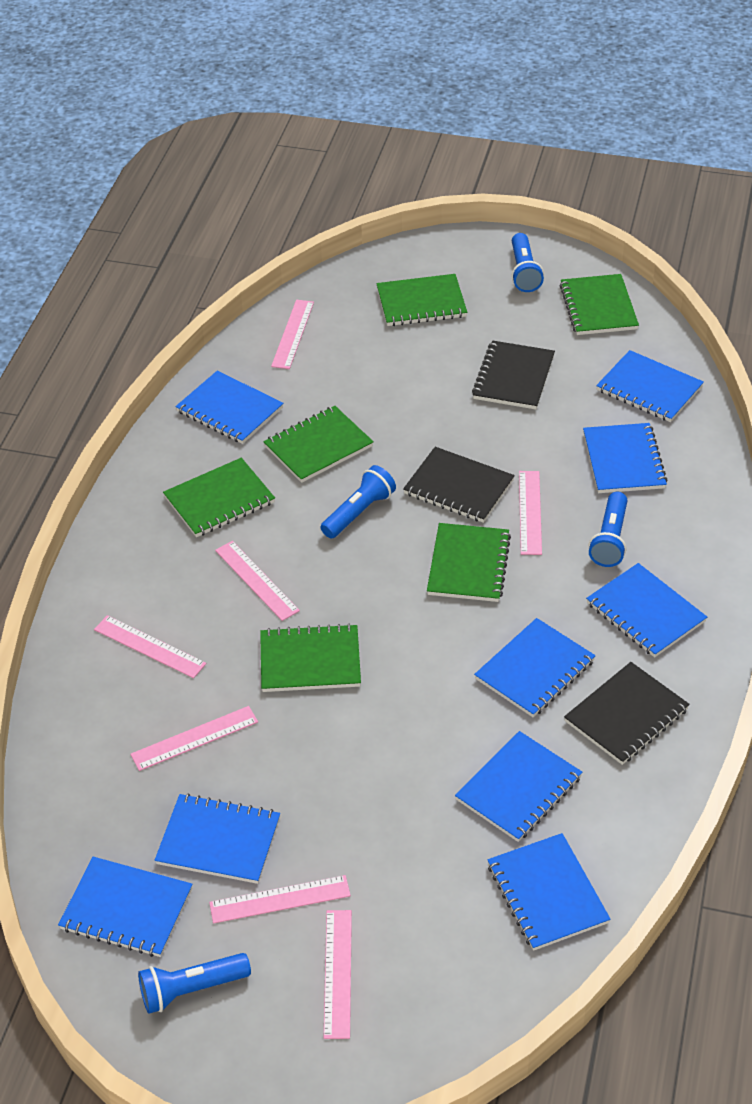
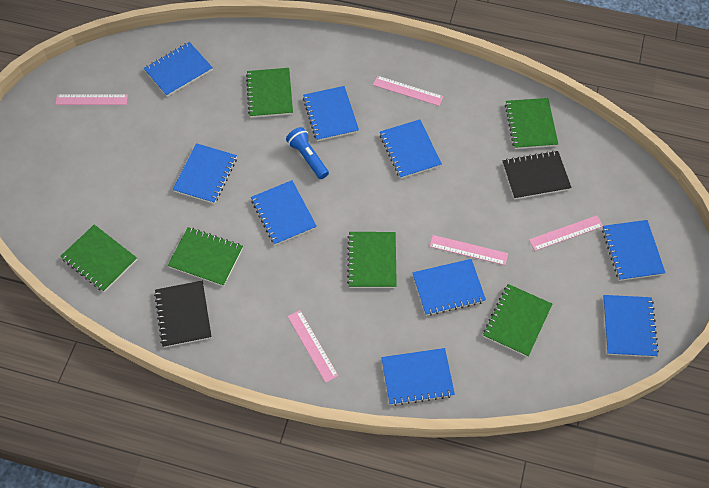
black notebook: [403,447,515,523] [472,340,555,410] [564,662,690,765] = 3 -> [154,281,212,348] [503,150,572,200] = 2
blue flashlight: [138,953,251,1014] [321,465,396,539] [511,233,544,292] [589,492,627,567] = 4 -> [286,127,329,179] = 1
pink ruler: [94,615,206,678] [130,706,258,771] [209,875,351,924] [215,541,300,621] [271,300,314,369] [324,910,352,1039] [519,471,542,555] = 7 -> [55,94,128,105] [288,310,338,383] [373,76,443,106] [429,235,508,265] [529,215,603,251] = 5

